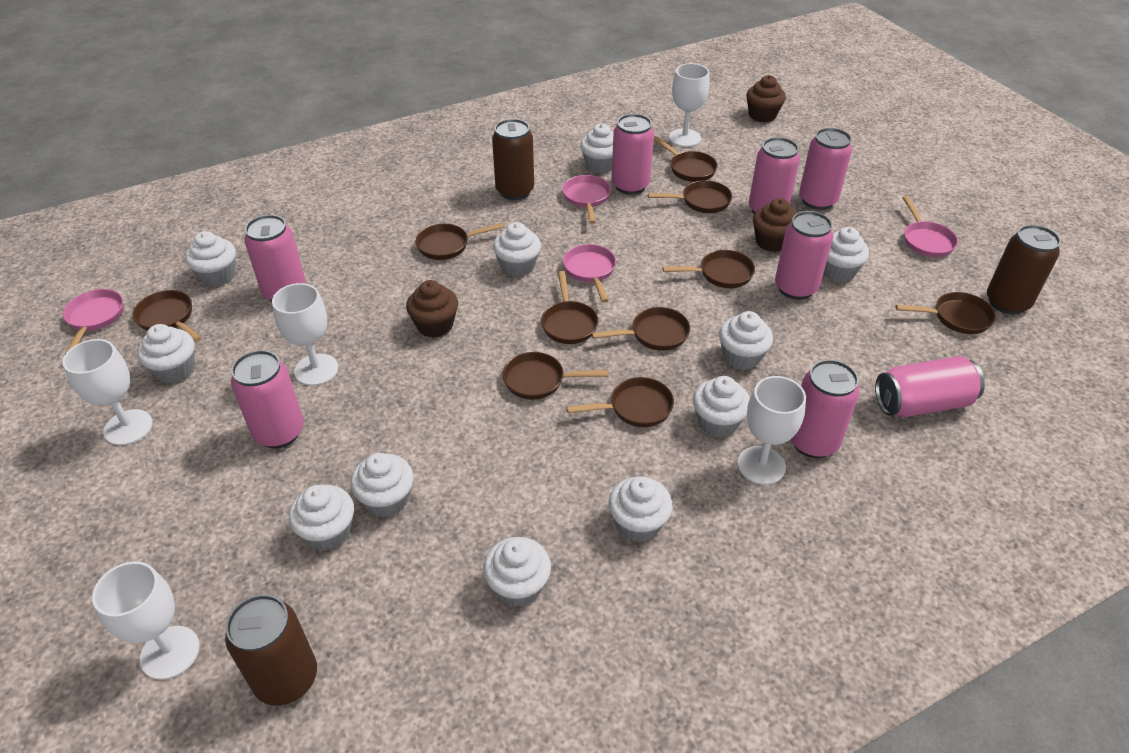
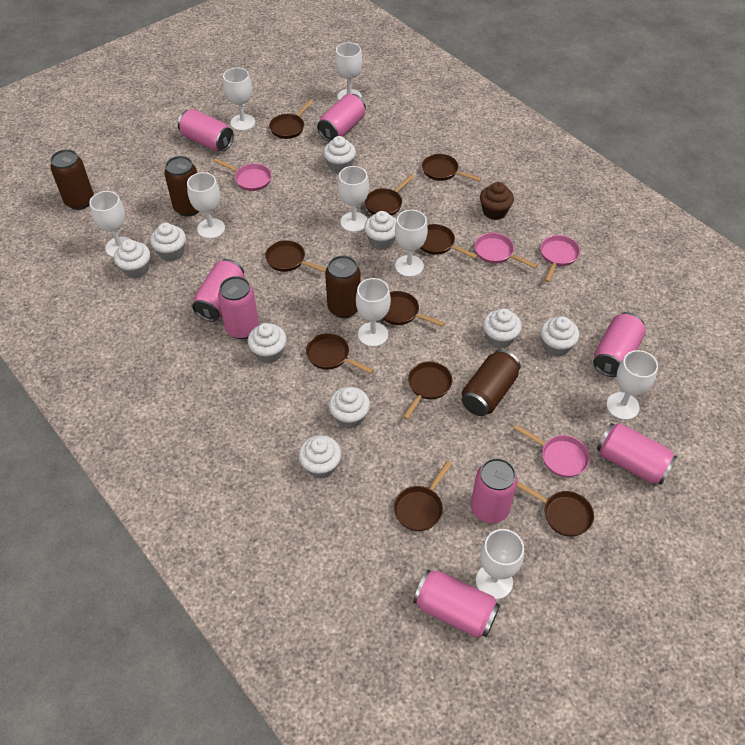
brown can: [225,594,317,706] [492,119,534,200] [987,225,1061,314] = 3 -> [50,149,94,210] [164,156,199,217] [325,255,361,318] [462,349,521,416] = 4
brown cupcake: [406,280,458,338] [746,75,786,122] [753,198,796,252] = 3 -> [480,182,514,220] = 1
white cupcake: [137,324,195,384] [185,231,236,287] [289,485,354,551] [350,453,413,518] [483,537,551,607] [493,222,541,277] [580,124,614,173] [608,477,672,542] [693,376,750,437] [719,311,773,370] [824,227,869,282] = 11 -> [114,239,150,279] [150,223,186,262] [248,323,287,363] [299,435,341,479] [323,136,356,173] [329,387,370,429] [364,211,397,250] [483,308,522,349] [540,316,579,357] = 9
white goblet: [62,339,152,445] [92,561,200,680] [272,283,338,386] [669,63,710,147] [737,376,806,485] = 5 -> [89,191,130,257] [187,172,225,239] [223,68,255,131] [335,42,362,100] [338,166,369,232] [356,278,391,347] [395,210,428,277] [476,529,524,599] [607,350,658,420] = 9

